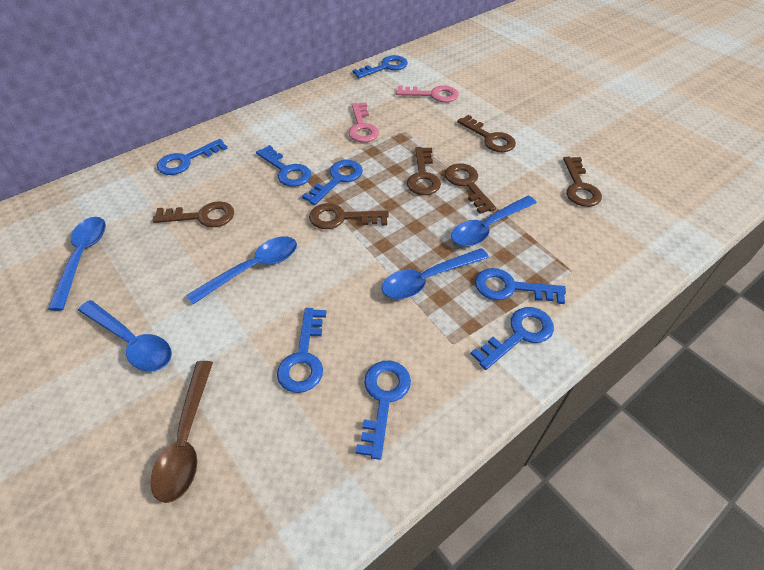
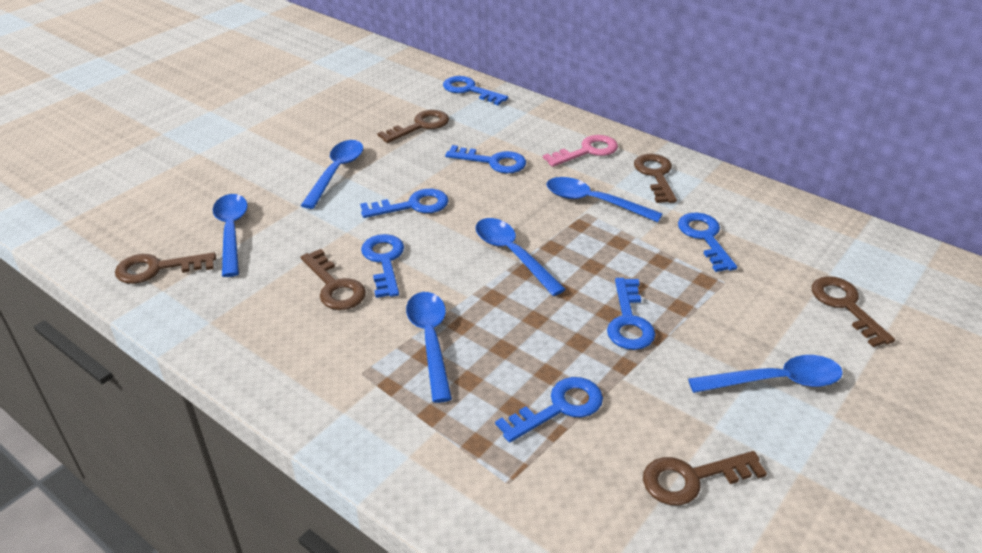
blue key: [157,139,228,175] [256,145,311,187] [277,308,326,393] [302,160,363,205] [352,55,408,78] [356,361,411,460] [471,307,554,370] [475,268,566,304] = 8 -> [360,189,449,218] [361,234,404,298] [443,76,508,105] [445,145,526,173] [495,377,603,443] [607,278,656,350] [678,212,737,272] = 7
blue spoon: [48,217,106,311] [78,300,172,371] [187,236,297,304] [382,248,489,299] [451,196,537,246] = 5 -> [213,194,248,277] [301,140,363,209] [406,292,452,403] [476,218,566,296] [546,177,663,222] [688,355,843,393] = 6
brown spoon: [150,361,213,503] = 1 -> none = 0
pink key: [348,102,379,143] [396,85,459,102] = 2 -> [543,135,618,167] = 1

